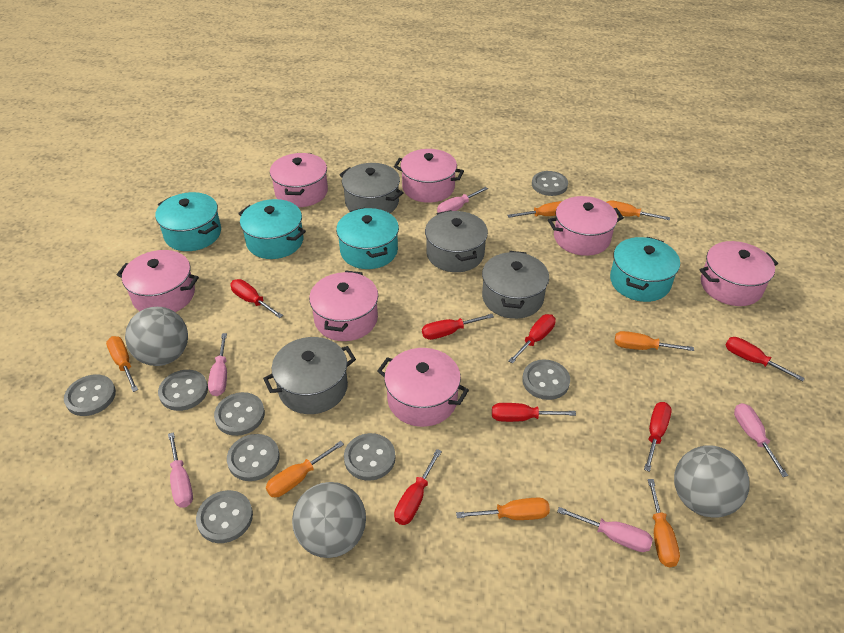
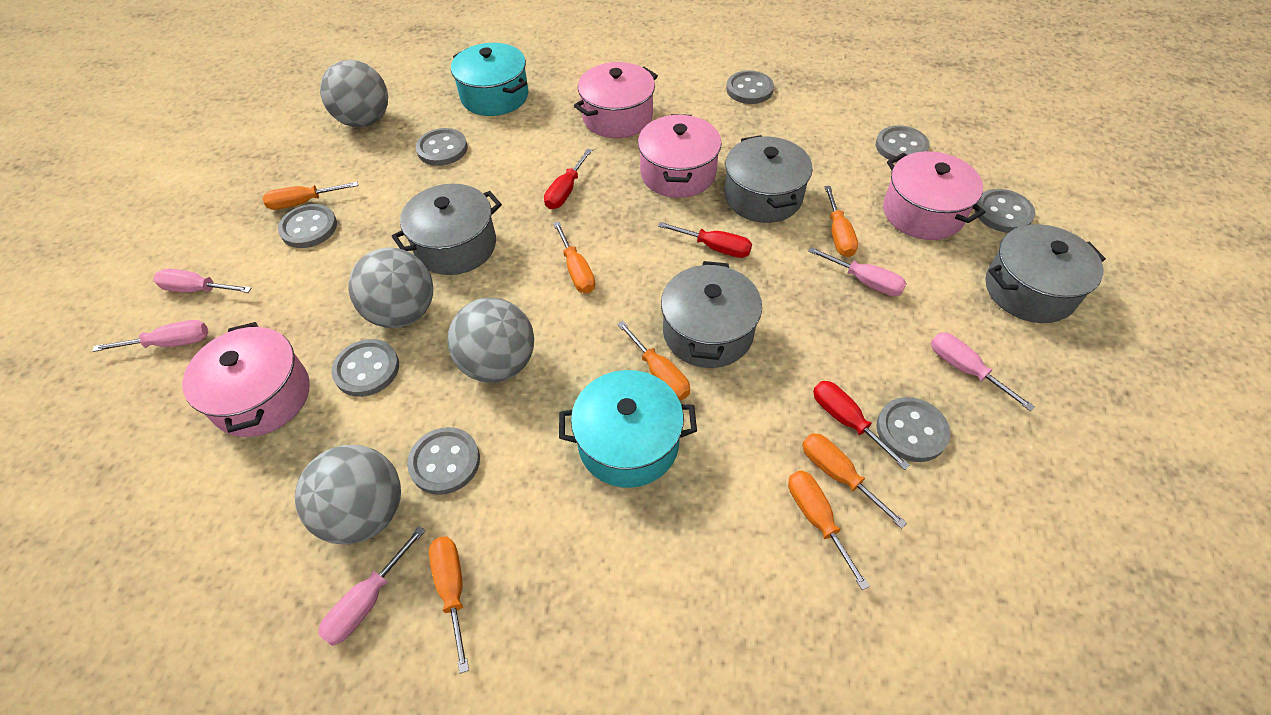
grey ball: [125,307,188,366] [292,482,366,558] [674,445,750,518] = 3 -> [295,445,401,545] [320,60,388,127] [348,247,433,328] [447,298,534,383] = 4
pink pot: [117,250,199,312] [270,153,328,207] [309,271,378,341] [377,348,469,427] [394,149,464,203] [548,196,624,256] [700,241,778,306] = 7 -> [182,322,310,437] [574,62,658,138] [638,114,722,198] [883,151,985,240] = 4
red screwdriver: [230,279,283,318] [394,449,442,525] [422,314,494,340] [492,403,576,422] [508,314,556,364] [644,402,672,472] [725,337,805,382] = 7 -> [544,148,592,209] [658,222,752,258] [813,381,910,470] = 3
turquoise pot: [155,192,221,251] [238,199,306,259] [336,208,399,269] [610,237,680,302] = 4 -> [451,43,528,116] [559,370,697,488] = 2

